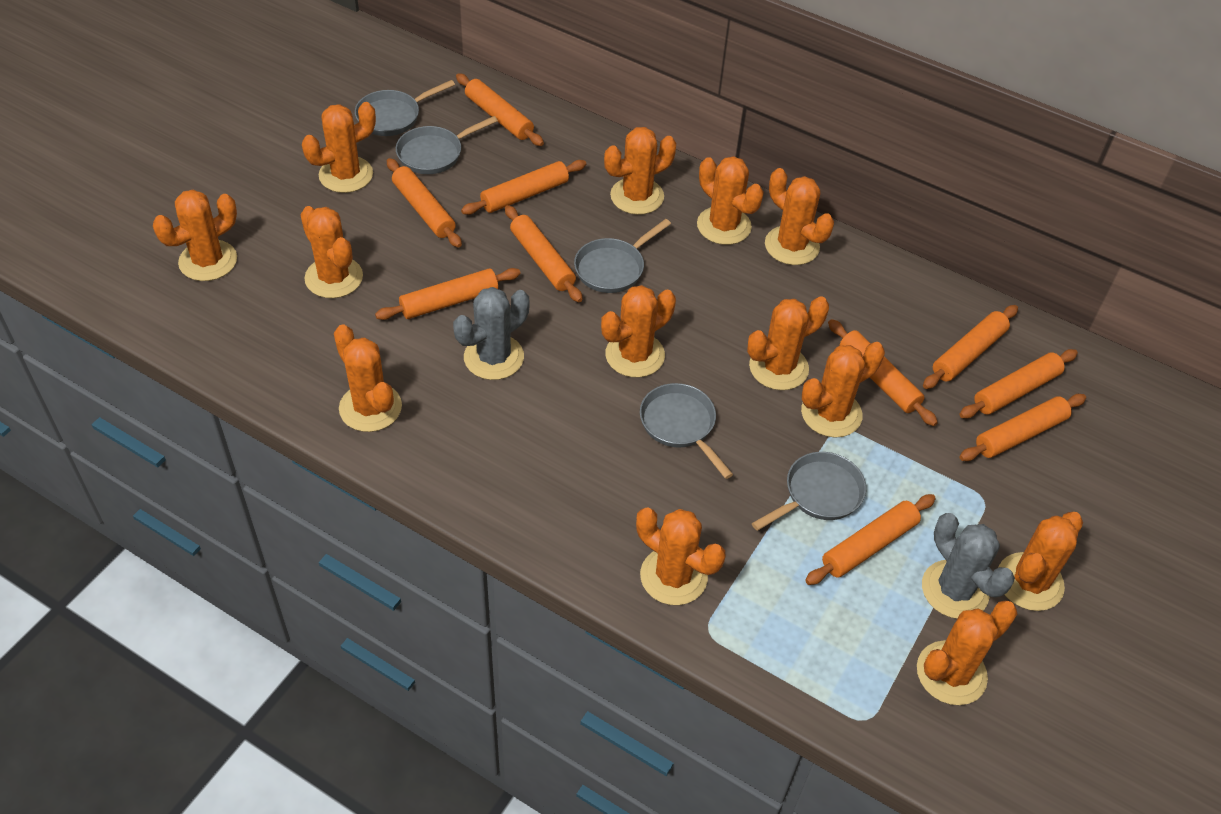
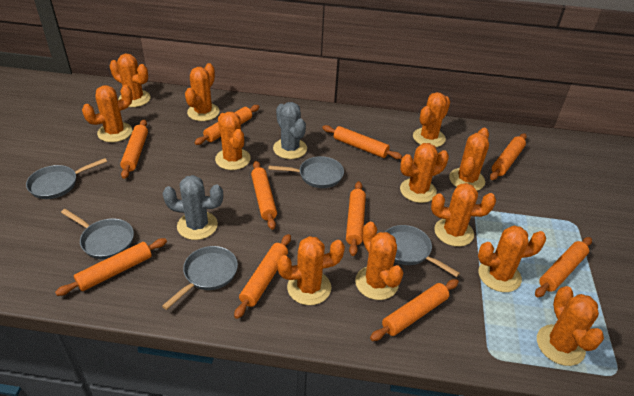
orange cactus: [153,189,237,281] [300,206,363,298] [302,102,376,193] [334,324,402,432] [601,285,676,378] [604,127,676,215] [636,507,725,605] [697,156,764,245] [747,296,829,390] [765,168,834,265] [801,342,885,438] [917,601,1017,705] [998,512,1083,611] = 13 -> [82,85,133,142] [110,54,151,107] [185,63,220,121] [215,112,251,170] [277,236,345,305] [355,222,403,300] [400,143,449,203] [413,92,450,147] [431,183,496,247] [449,128,489,191] [478,226,546,292] [537,286,604,366] = 12

